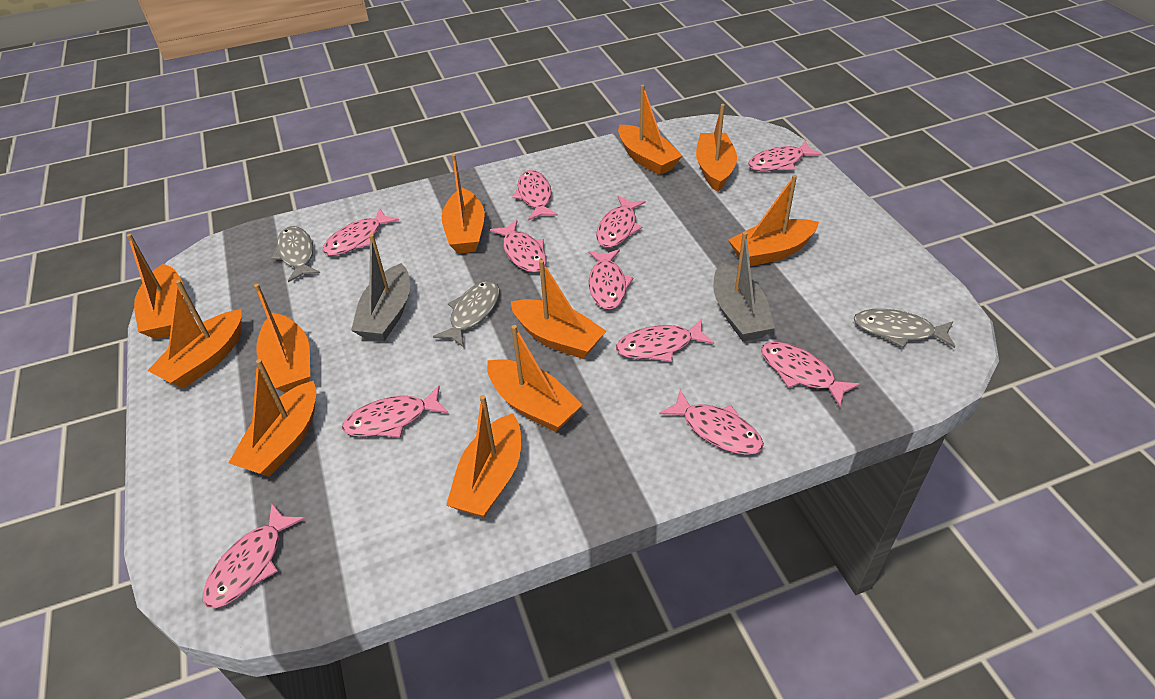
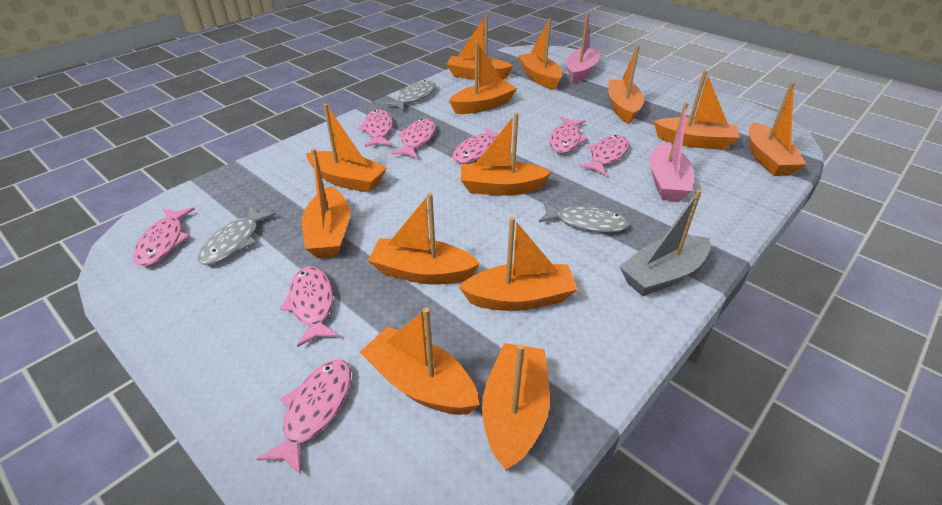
grey boat: [351,234,410,341] [713,232,775,342] = 2 -> [619,189,711,296] = 1
orange boat: [126,234,183,339] [147,280,242,388] [228,359,317,477] [254,284,310,393] [441,154,485,254] [446,395,521,518] [487,325,583,432] [511,260,606,359] [618,85,682,175] [696,104,737,192] [728,175,819,266] = 11 -> [302,148,350,258] [306,104,387,193] [360,307,480,415] [368,193,480,284] [447,15,513,80] [449,42,517,114] [459,217,578,311] [461,113,552,196] [482,343,550,471] [518,18,562,90] [608,45,644,124] [654,70,739,150] [749,82,807,176] = 13
pink boat: none = 0 -> [566,13,600,84] [649,102,694,202] = 2
pink fish: [203,504,305,608] [322,208,399,256] [342,386,449,438] [490,220,547,272] [512,170,558,221] [588,249,634,310] [596,196,646,247] [616,319,714,362] [659,389,764,455] [748,140,822,171] [761,342,860,407] = 11 -> [133,207,195,267] [257,360,351,475] [280,266,339,347] [357,109,393,147] [391,119,436,158] [452,127,499,164] [549,116,588,153] [579,135,629,176] = 8

